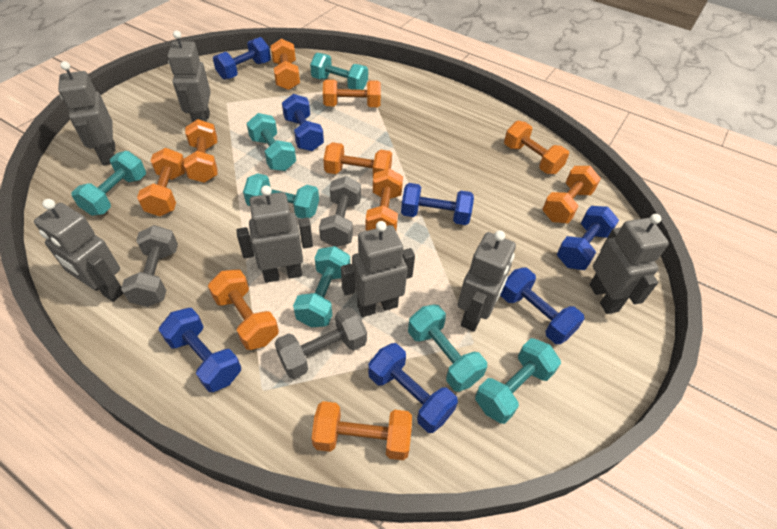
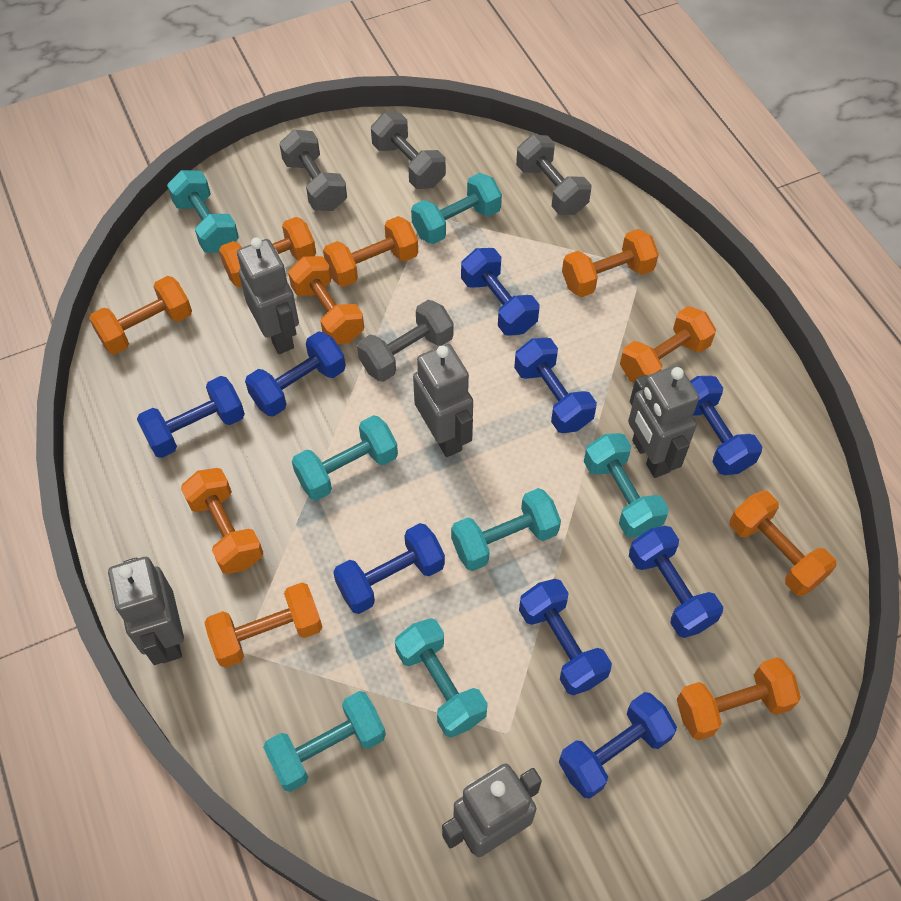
blue dumbbell: [158,308,241,392] [213,37,271,80] [282,94,324,151] [368,343,458,433] [401,183,474,225] [500,268,585,344] [557,206,619,270] = 7 -> [137,376,245,458] [245,331,346,417] [333,523,445,614] [461,248,540,336] [514,338,597,433] [519,579,612,695] [559,692,677,798] [629,526,723,638] [690,376,762,475] = 9
grey dumbbell: [121,225,178,307] [275,307,367,379] [319,176,361,247] = 3 -> [279,130,347,211] [357,300,454,382] [371,113,446,189] [516,135,592,215] = 4
grey robot: [34,199,123,302] [58,61,115,165] [167,30,211,122] [236,185,313,283] [341,221,415,317] [458,230,516,332] [589,214,669,314] = 7 -> [108,557,184,665] [237,237,299,354] [413,344,473,457] [442,763,542,857] [628,365,699,478] = 5

